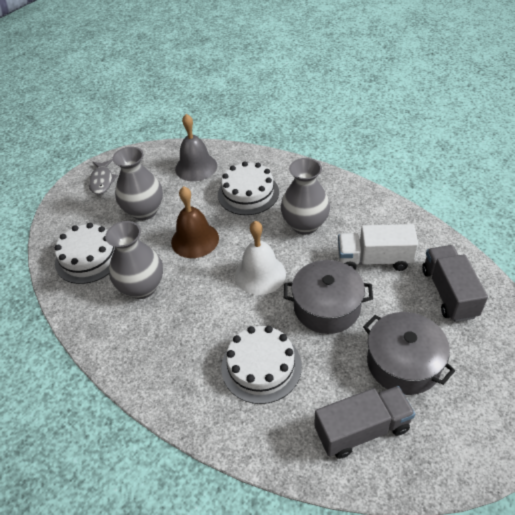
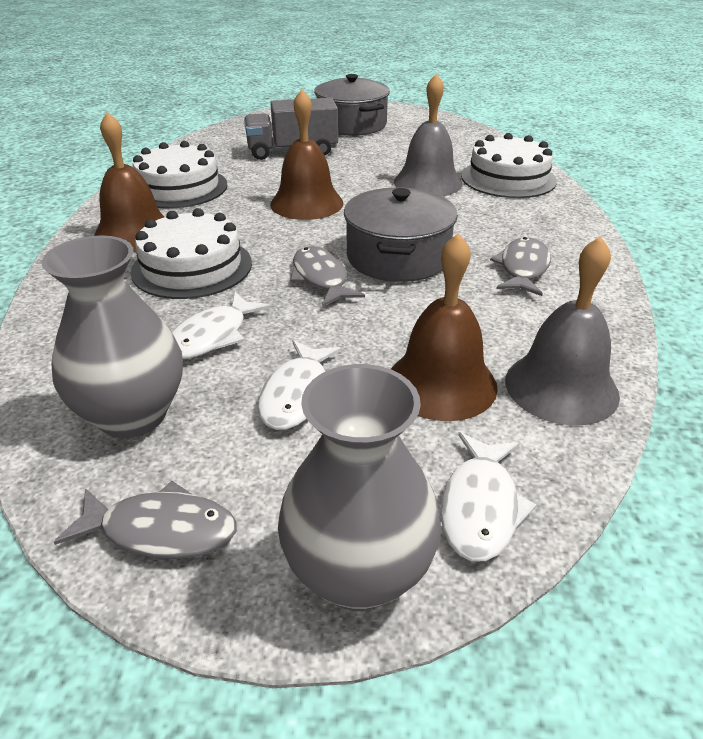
brown bell: [171,186,219,258] = 1 -> [94,112,164,252] [270,90,343,220] [391,233,498,421] = 3
grey bell: [175,114,217,181] = 1 -> [394,74,463,196] [505,236,620,426] = 2
grey fish: [89,159,118,195] = 1 -> [54,481,237,559] [290,246,365,307] [490,237,551,296] = 3
grey truck: [314,386,415,459] [422,245,488,322] = 2 -> [244,98,338,160] = 1
grey vase: [105,221,163,299] [112,147,163,220] [281,158,330,235] = 3 -> [42,236,183,438] [278,364,441,611] = 2
white bell: [235,221,286,295] = 1 -> none = 0
white fish: none = 0 -> [172,292,271,359] [258,340,341,430] [440,432,537,562] = 3
white truck: [338,224,418,271] = 1 -> none = 0

